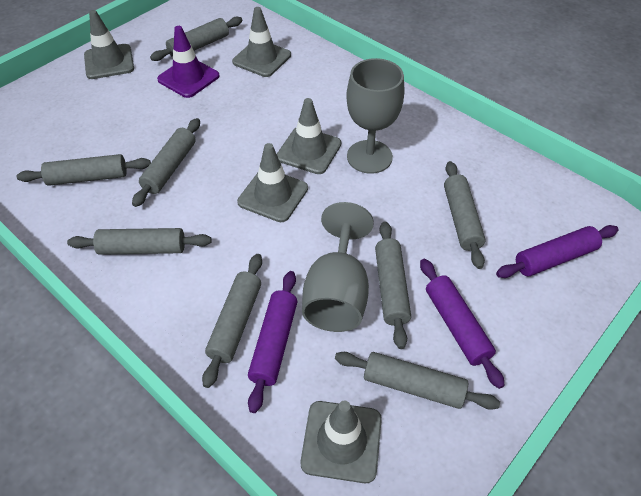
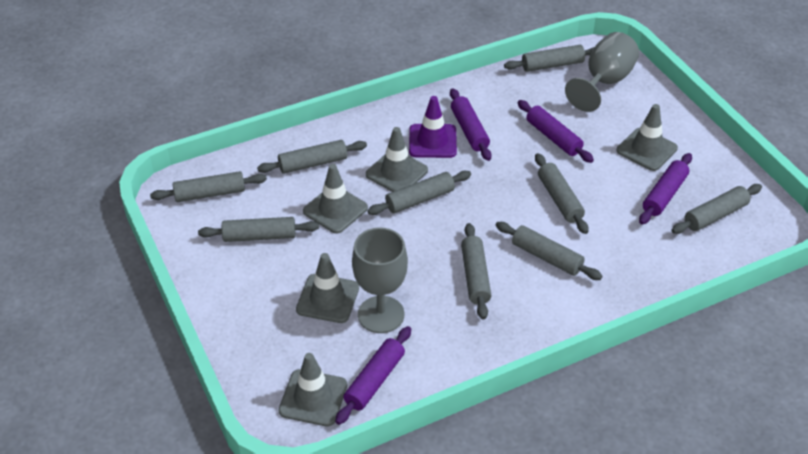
grey rolling pin: [17,154,151,186] [67,228,212,255] [132,118,200,207] [150,17,242,61] [202,254,262,388] [335,352,500,410] [375,222,411,349] [444,161,486,269] = 8 -> [150,171,267,202] [198,217,319,242] [257,140,367,174] [367,171,471,215] [461,223,491,320] [496,222,603,280] [504,45,594,72] [535,153,589,234] [672,184,762,234] = 9
purple rolling pin: [248,271,298,413] [420,259,505,389] [496,225,619,278] = 3 -> [335,326,411,425] [450,88,492,161] [518,100,594,163] [639,153,692,224] = 4

